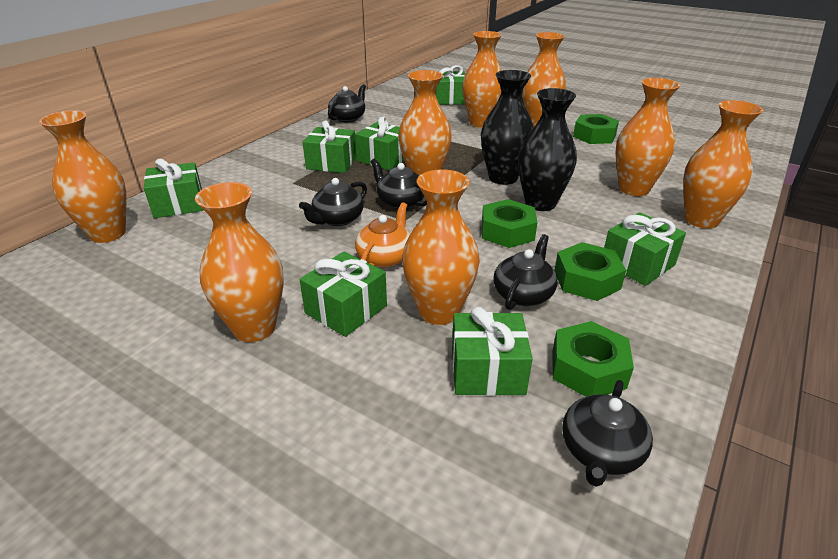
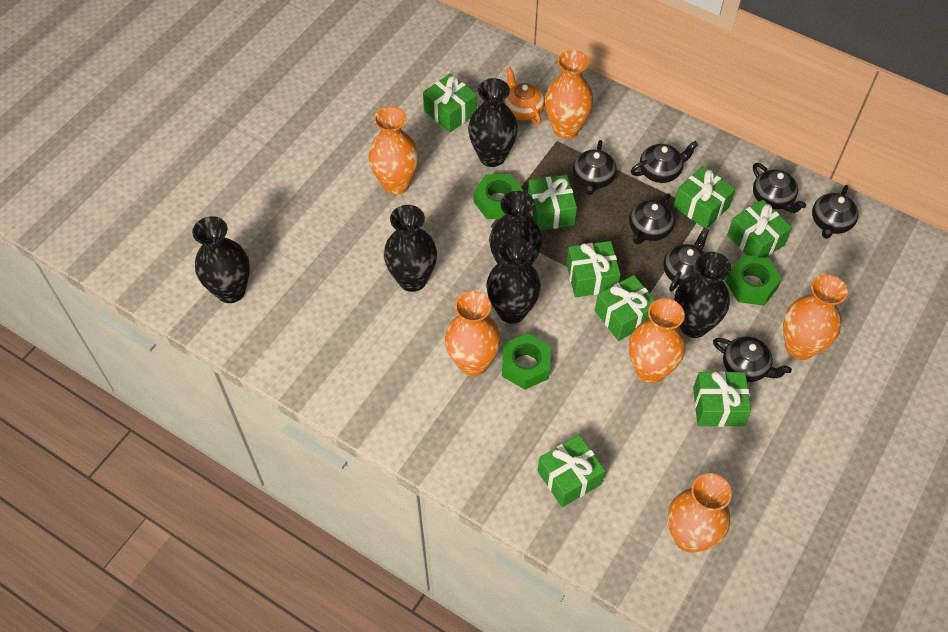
black teapot: [299,178,367,226] [328,84,366,122] [370,159,427,209] [493,234,558,310] [562,380,653,487] = 5 -> [573,140,617,195] [629,193,675,244] [631,141,698,183] [663,228,709,292] [713,336,792,382] [753,163,806,213] [812,185,858,239] = 7
black vase: [481,70,534,185] [518,88,577,211] = 2 -> [192,216,250,303] [384,205,437,292] [468,78,518,167] [486,237,541,324] [489,191,542,265] [674,252,731,338] = 6
green gift: [144,159,203,218] [300,252,387,337] [303,120,357,173] [355,116,404,170] [436,65,465,105] [452,307,533,396] [604,212,686,286] = 7 -> [423,73,477,133] [528,175,577,231] [538,435,605,507] [566,241,621,297] [595,275,655,341] [674,166,736,228] [693,371,751,427] [727,200,792,258] = 8
green nut: [482,199,537,248] [553,321,634,397] [555,242,626,301] [573,114,619,144] = 4 -> [474,174,524,219] [502,333,551,390] [726,255,782,306] = 3
orange vase: [39,110,126,243] [195,182,284,342] [398,70,452,176] [402,169,480,325] [462,31,502,128] [522,32,566,127] [616,78,680,196] [683,100,763,228] = 8 -> [368,106,419,195] [445,291,501,376] [545,50,593,139] [629,298,685,383] [668,473,732,553] [783,274,848,360] = 6

